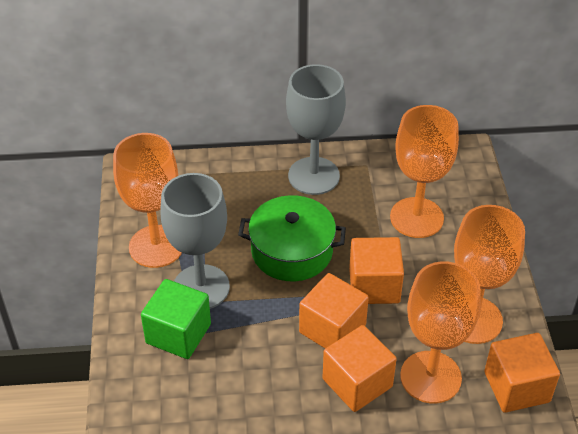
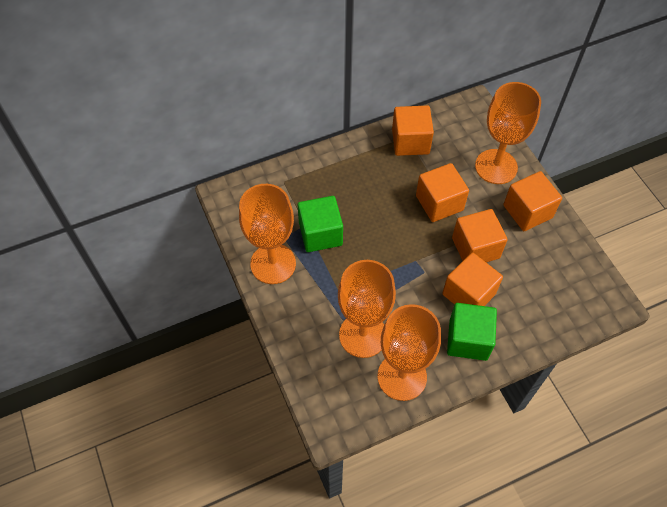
green cube: [141,279,211,359] = 1 -> [298,196,343,252] [447,303,497,361] = 2
green pot: [238,195,346,281] = 1 -> none = 0
grey goblet: [160,173,230,309] [286,64,346,195] = 2 -> none = 0
orange cube: [299,273,369,348] [323,325,397,412] [349,237,404,304] [484,333,560,413] = 4 -> [392,105,434,156] [416,163,469,222] [442,253,503,306] [452,209,508,262] [503,171,562,231] = 5

